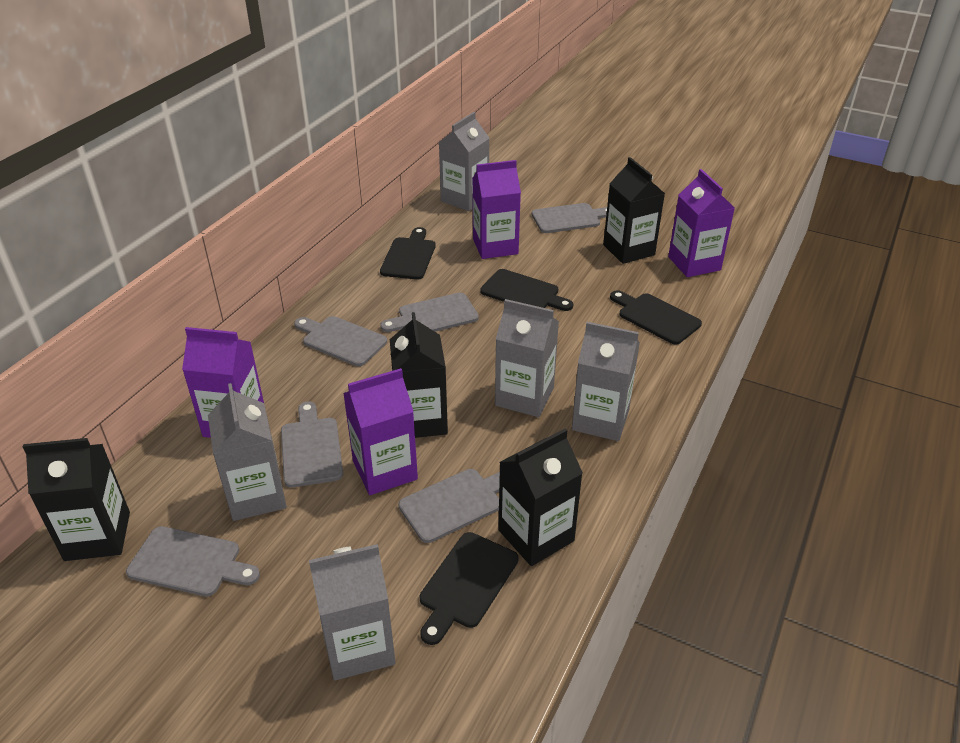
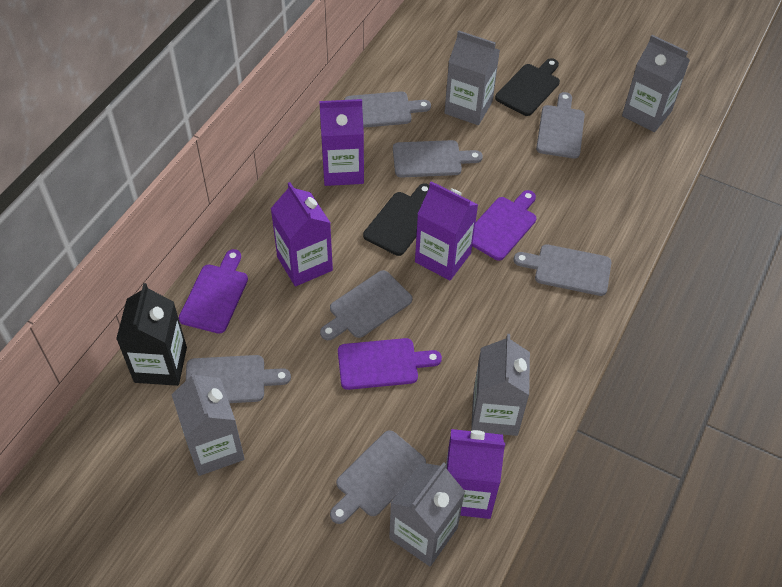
black carton: [23,438,130,561] [390,312,448,438] [498,429,583,566] [603,157,665,264] = 4 -> [116,283,187,386] = 1
black cutting board: [380,227,436,280] [419,532,518,645] [480,269,573,311] [610,290,702,344] = 4 -> [363,183,429,256] [495,58,560,116] = 2
grey cutting board: [126,526,260,597] [281,402,343,488] [294,316,387,366] [380,293,479,332] [398,469,500,543] [532,203,607,233] = 6 -> [186,355,291,403] [320,270,412,340] [330,430,426,524] [344,91,431,128] [393,140,483,178] [514,244,611,296] [536,92,585,158] = 7
purple cutting board: none = 0 -> [179,249,248,334] [338,338,442,390] [472,190,536,261] = 3

